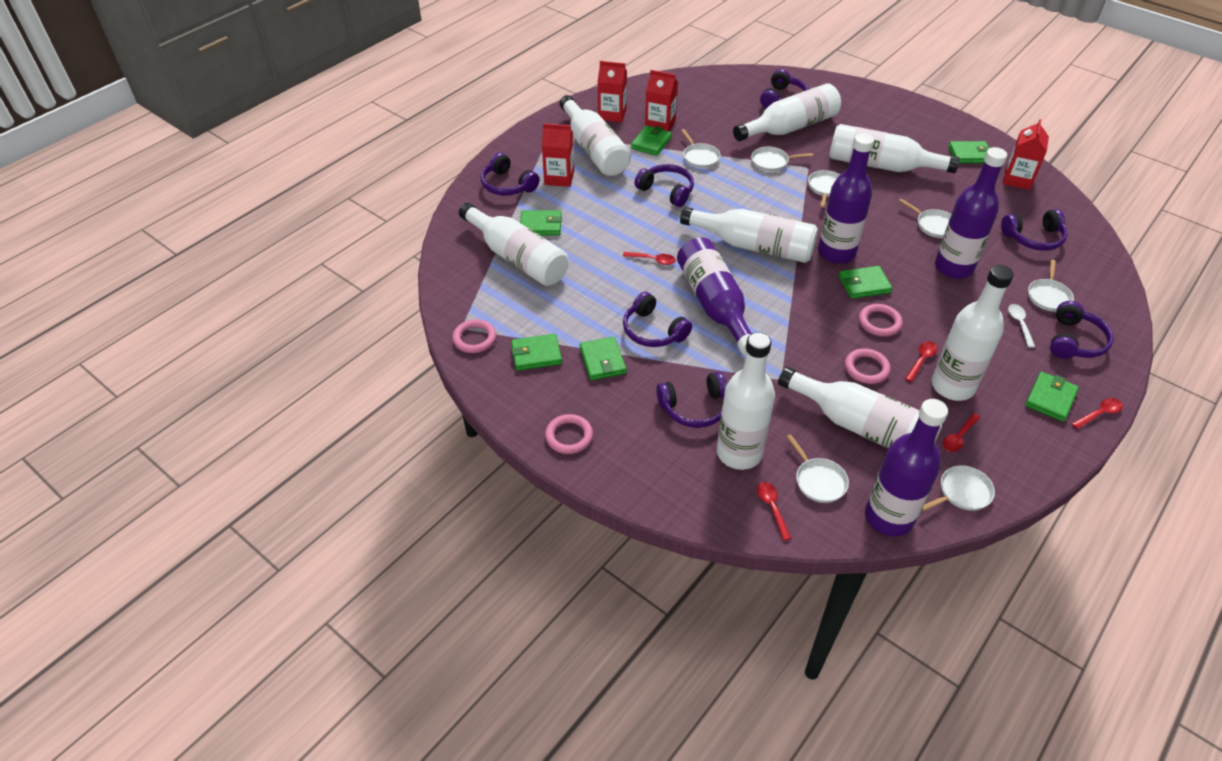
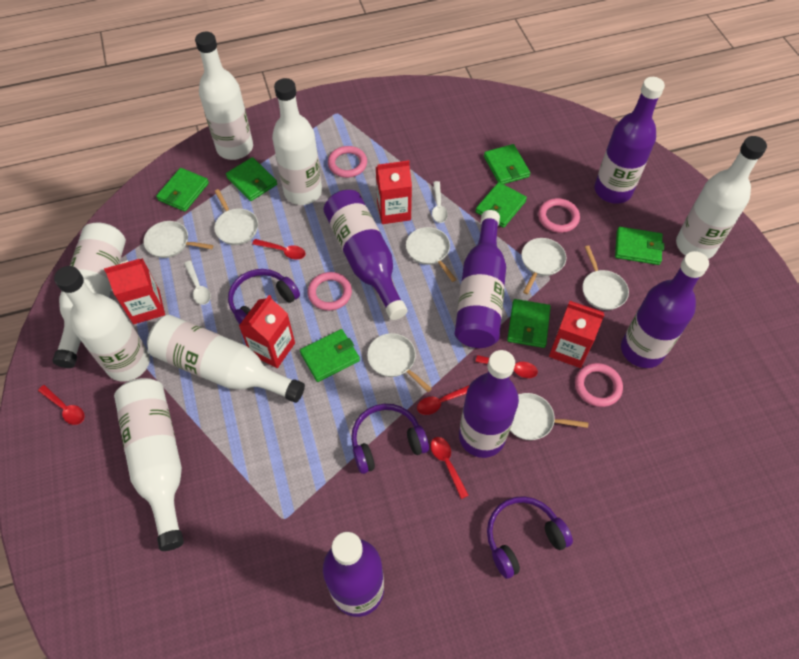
purple bottle: [677,237,752,355] [818,133,874,264] [865,399,948,536] [935,147,1007,279] = 4 -> [323,190,408,320] [323,532,384,617] [455,210,506,348] [459,350,519,458] [594,77,665,204] [621,251,709,368] = 6
purple headphones: [481,153,539,196] [623,292,692,347] [634,164,694,207] [656,372,727,428] [760,69,808,108] [1001,209,1068,251] [1050,301,1114,359] = 7 -> [228,269,300,324] [351,404,429,474] [487,496,573,579] = 3
white bottle: [459,203,568,286] [560,95,631,176] [680,207,818,263] [717,332,775,470] [733,83,841,141] [778,367,942,448] [829,124,960,173] [931,265,1014,401] = 8 -> [52,222,126,368] [54,266,150,382] [114,378,184,551] [147,315,305,403] [195,32,253,160] [272,78,322,205] [676,136,767,259] = 7
white spoon: [1008,304,1035,348] = 1 -> [184,261,211,305] [432,181,448,223] = 2

